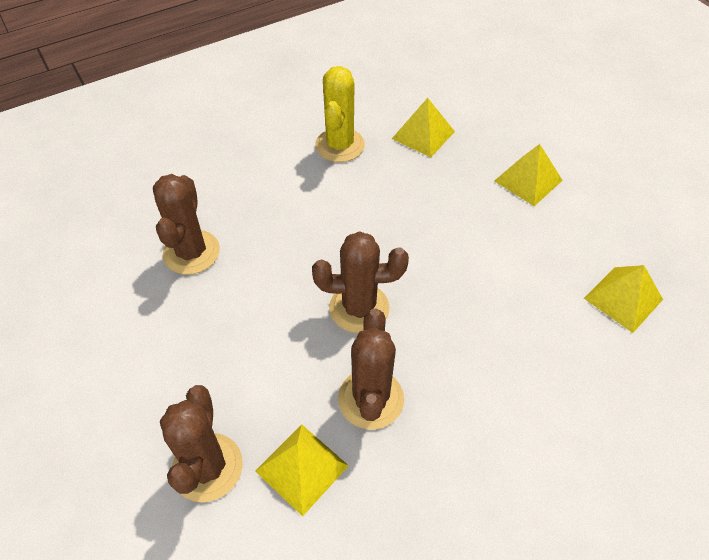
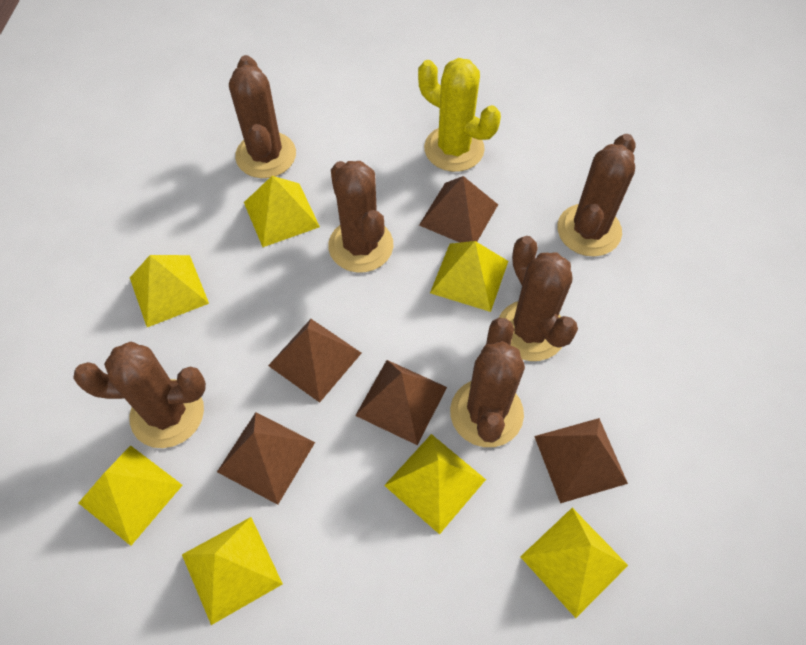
brown cactus: [153,174,220,275] [160,385,243,502] [312,231,409,333] [338,308,404,430] = 4 -> [73,342,206,448] [229,55,296,178] [328,161,393,273] [450,318,525,447] [499,236,578,361] [557,134,635,257] = 6
brown pyramid: none = 0 -> [217,412,315,505] [268,319,361,403] [355,360,447,445] [419,176,498,242] [534,418,628,503] = 5
yellow pyramid: [255,424,349,516] [392,98,455,157] [494,144,563,206] [584,265,663,333] = 4 -> [79,445,183,546] [130,255,209,327] [182,517,283,625] [244,176,320,247] [384,434,486,534] [430,241,508,312] [520,508,628,618] = 7

